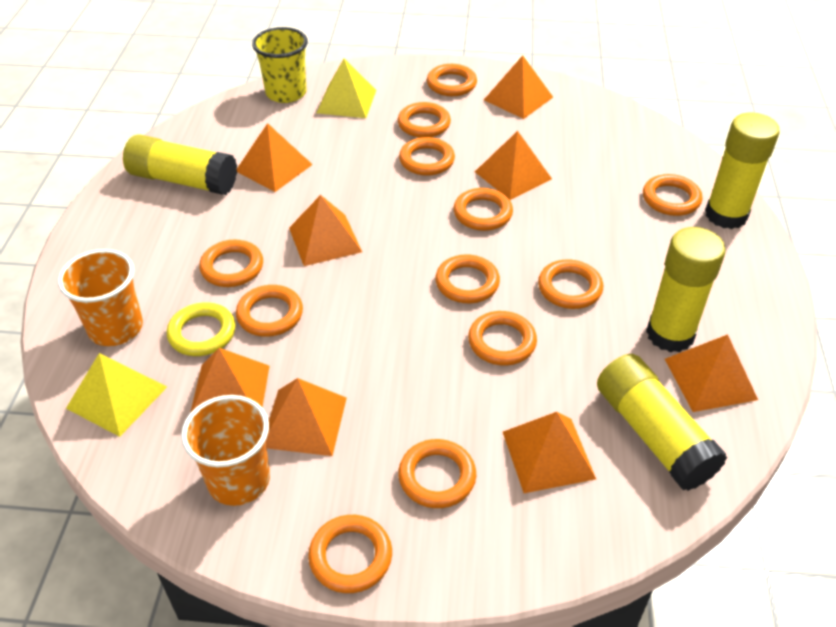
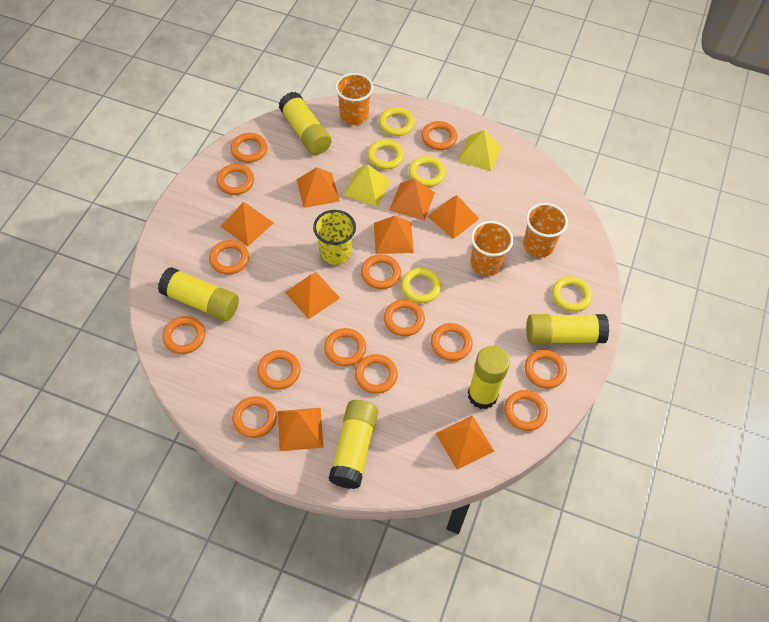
orange cup: [58,249,143,346] [181,395,270,506] = 2 -> [335,73,373,125] [470,221,514,276] [523,203,568,257] = 3
orange ring: [199,240,263,287] [236,285,303,337] [308,515,392,593] [398,102,451,138] [398,439,476,508] [399,137,455,176] [427,64,477,96] [435,254,500,303] [453,188,513,231] [468,311,537,366] [538,259,603,309] [643,174,702,216] = 12 -> [163,316,205,354] [209,240,249,275] [216,164,254,195] [230,133,267,163] [232,396,277,438] [257,350,301,390] [324,328,366,366] [355,354,398,394] [361,254,401,289] [384,300,425,336] [421,121,457,150] [431,323,473,361] [504,390,548,431] [525,350,567,389] = 14
yellow glue stick: [123,134,237,195] [597,354,727,491] [646,227,726,352] [705,113,780,229] = 4 -> [158,267,239,321] [279,92,332,155] [328,400,378,489] [468,346,510,409] [526,314,609,344] = 5
yellow ring: [167,302,236,356] = 1 -> [367,139,404,170] [379,107,415,136] [401,268,442,303] [409,156,446,187] [552,276,592,312] = 5

